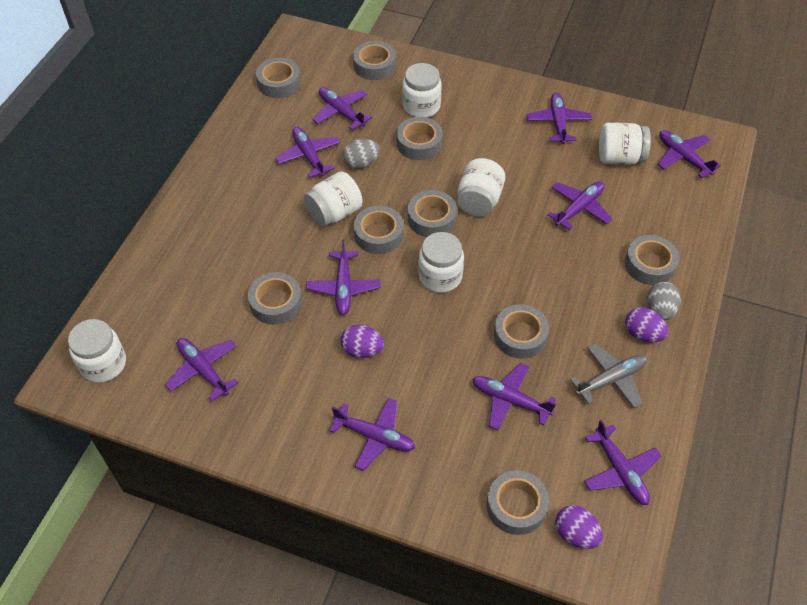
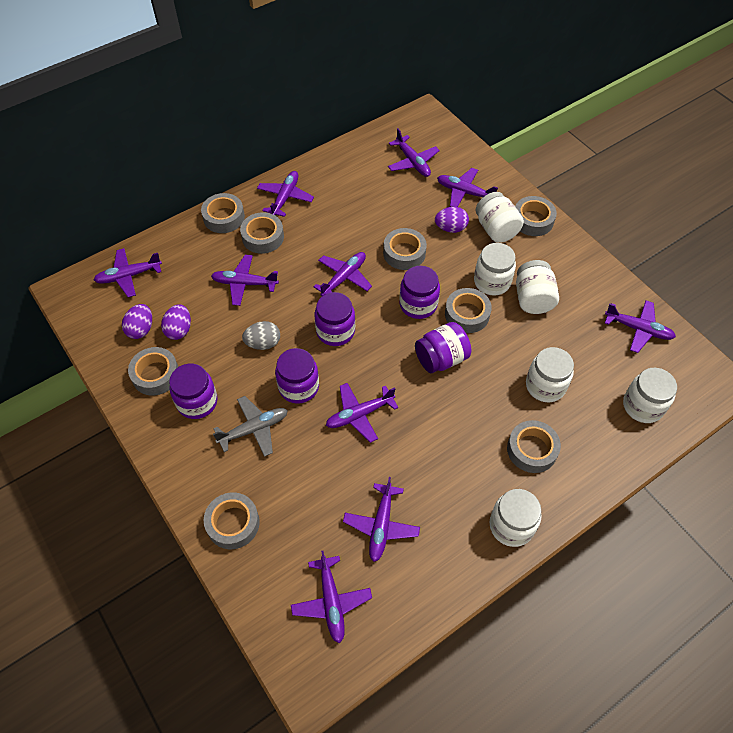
grey egg: [343,139,380,169] [647,282,681,320] = 2 -> [242,321,280,350] = 1
grey tape: [248,272,302,325] [256,58,301,98] [353,41,396,80] [354,206,404,254] [397,117,443,160] [408,190,457,237] [487,470,549,535] [494,304,549,359] [625,235,680,285] = 9 -> [128,347,178,396] [201,193,245,233] [204,493,260,549] [240,212,284,254] [383,228,427,270] [445,288,492,333] [507,420,561,473] [515,196,557,236] = 8
purple jar: none = 0 -> [169,364,218,419] [275,348,319,404] [315,292,355,346] [400,266,440,319] [415,322,471,373] = 5

